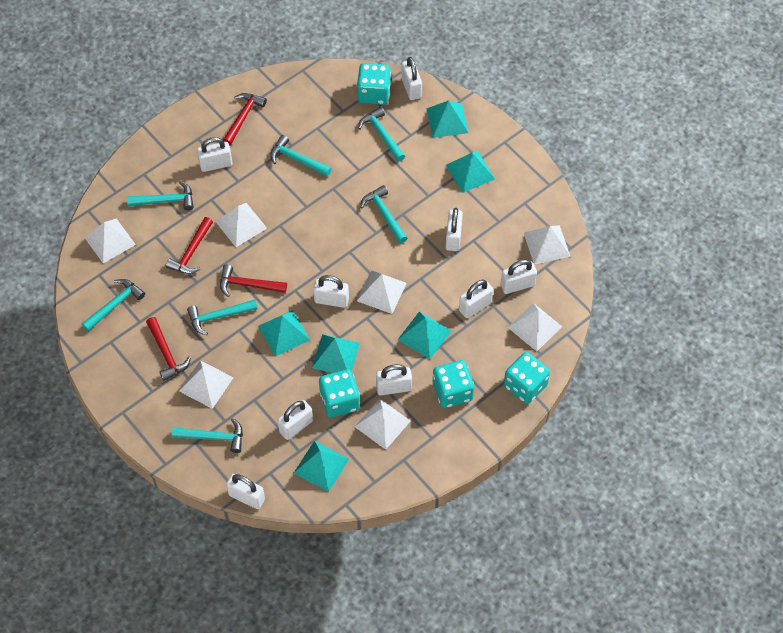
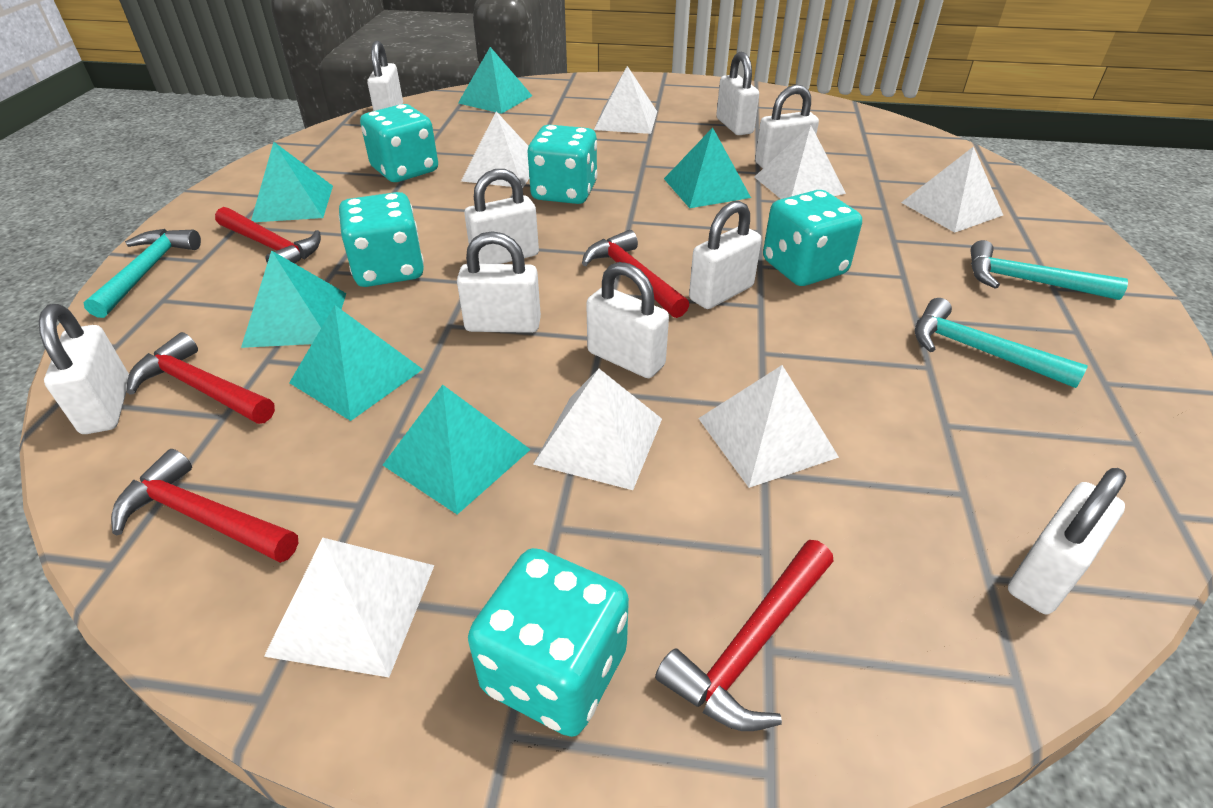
red hammer: [146,317,191,381] [166,217,213,274] [220,265,287,297] [223,93,267,146] = 4 -> [111,449,298,563] [127,332,275,424] [215,207,321,264] [582,230,689,318] [655,540,833,731] = 5
turquoise dice: [319,369,360,418] [357,63,391,105] [433,360,474,408] [504,352,550,404] = 4 -> [339,192,424,287] [360,104,438,182] [468,548,629,737] [528,125,597,204] [763,190,862,286] = 5
turquoise hammer: [82,279,145,331] [127,181,194,210] [172,418,243,453] [187,299,258,335] [270,135,332,176] [358,107,405,162] [360,185,407,243] = 7 -> [84,229,201,318] [915,298,1088,388] [970,240,1128,300] = 3

